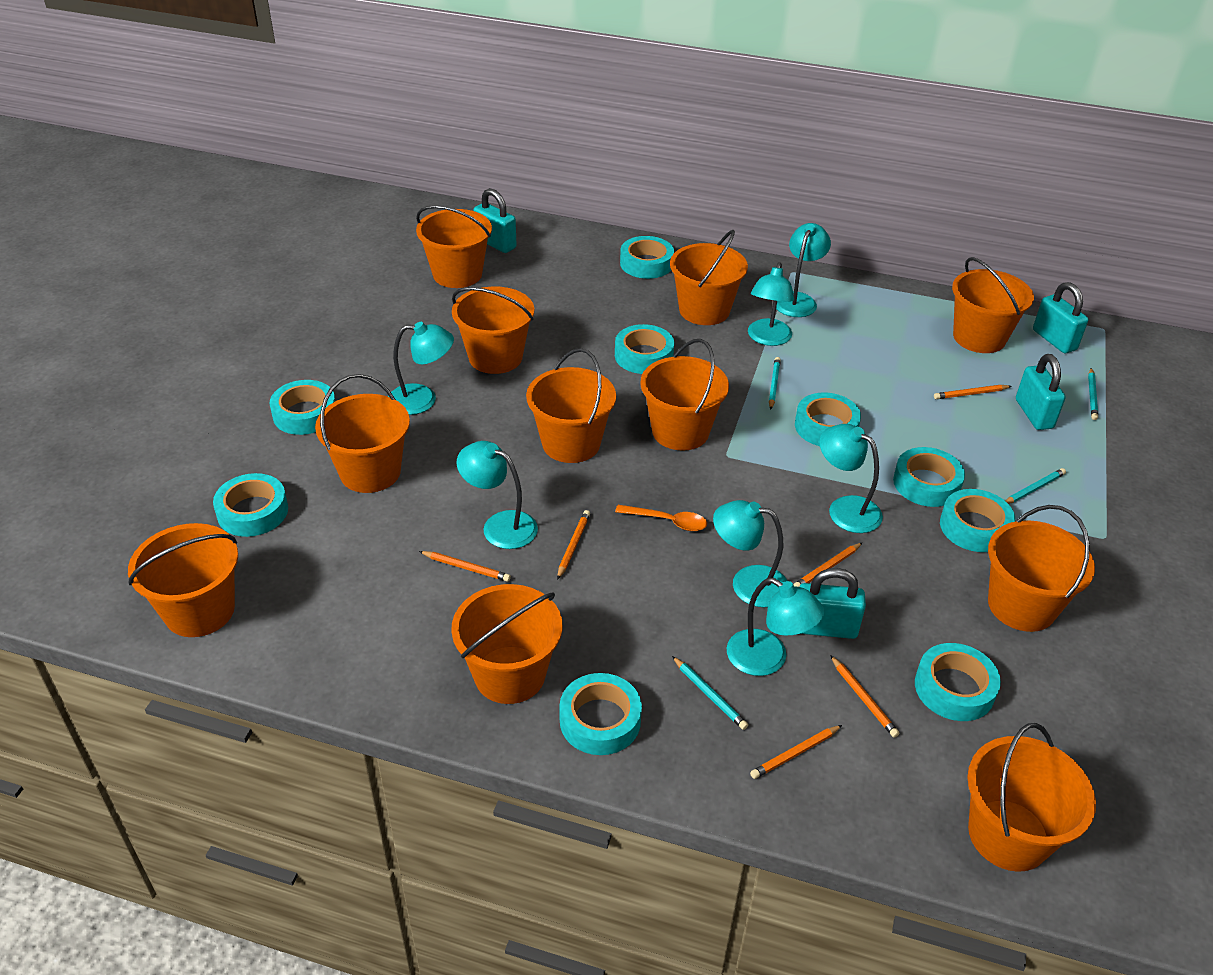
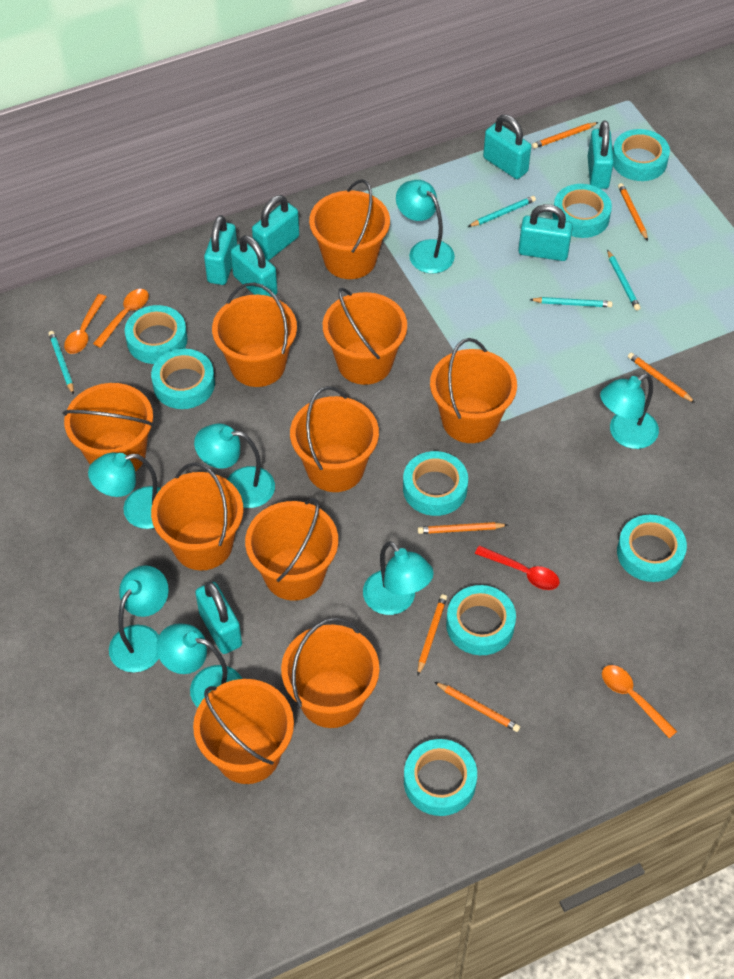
orange bucket: [128,523,238,637] [315,374,410,493] [416,205,492,288] [451,584,562,704] [452,286,534,374] [526,348,616,463] [640,339,729,451] [670,230,748,325] [952,257,1034,353] [967,723,1096,872] [988,505,1095,632] = 11 -> [62,383,154,472] [151,462,243,571] [193,679,294,784] [212,282,297,387] [245,498,338,600] [281,618,379,728] [290,386,379,492] [309,179,390,279] [323,288,407,385] [430,338,517,443] = 10
orange spoon: [615,505,707,531] = 1 -> [64,294,106,354] [93,289,149,348] [602,665,677,738] = 3
red spoon: none = 0 -> [475,545,560,590] = 1
turquoise padlock: [473,188,517,253] [799,568,866,639] [1016,354,1066,430] [1033,282,1088,353] = 4 -> [195,582,242,654] [204,215,237,285] [231,235,278,297] [252,195,299,261] [483,115,531,179] [518,204,573,261] [588,121,614,189] = 7
turquoise tape: [213,473,288,537] [270,380,335,435] [559,673,642,755] [615,324,674,374] [620,236,674,279] [795,393,861,446] [893,447,965,507] [915,643,1001,721] [940,489,1015,552] = 9 -> [125,305,188,364] [151,349,215,409] [403,451,468,516] [404,739,477,816] [446,585,516,655] [552,184,612,238] [613,129,670,181] [617,515,687,582] = 8

